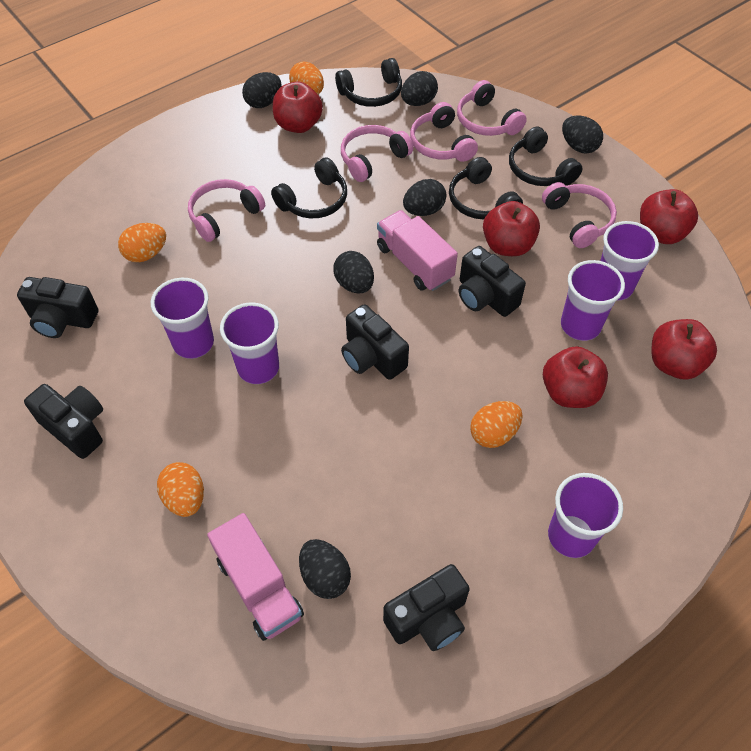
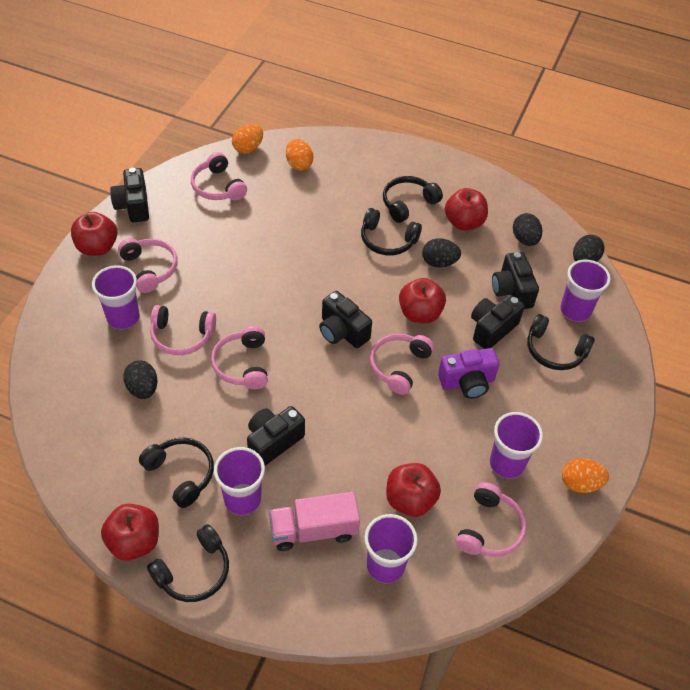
black egg: [242,72,281,108] [299,539,351,599] [333,251,374,294] [401,71,438,106] [403,179,446,216] [562,116,603,154] = 6 -> [123,361,158,399] [422,238,461,267] [513,213,542,246] [573,235,604,262] = 4
black headphones: [271,158,347,218] [335,58,402,107] [449,157,523,219] [509,126,582,186] = 4 -> [139,437,214,508] [147,524,229,602] [361,208,422,256] [383,176,443,223] [527,314,595,370] = 5
orange egg: [118,223,166,262] [157,462,204,517] [289,62,324,94] [470,401,522,448] = 4 -> [232,124,263,154] [286,139,313,171] [562,458,609,493] = 3
pink headphones: [188,179,265,242] [341,125,413,182] [410,102,478,162] [457,80,527,136] [542,182,617,248] = 5 -> [118,238,178,293] [150,305,216,355] [191,152,247,200] [211,326,268,389] [370,334,434,395] [456,482,527,557] = 6
pink truck: [207,513,304,641] [377,210,458,291] = 2 -> [269,492,360,551] = 1
purple camera: none = 0 -> [438,348,499,399] = 1

